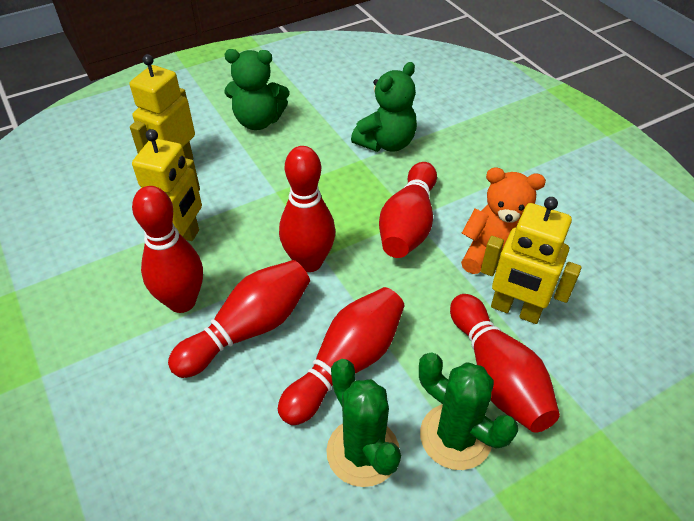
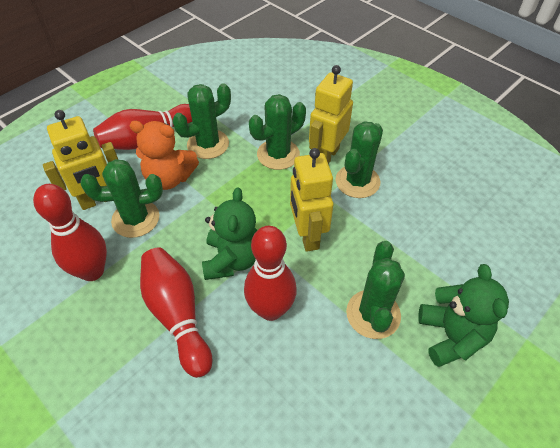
green cactus: [326,359,401,487] [419,352,518,470] = 2 -> [80,159,163,238] [173,83,231,159] [249,94,306,170] [336,121,383,198] [346,241,405,339] = 5
red bowling pin: [132,186,203,313] [168,260,310,378] [278,287,404,425] [279,146,335,272] [379,162,437,258] [450,294,560,433] = 6 -> [33,184,107,281] [93,104,192,150] [140,248,212,378] [244,226,297,321] = 4

